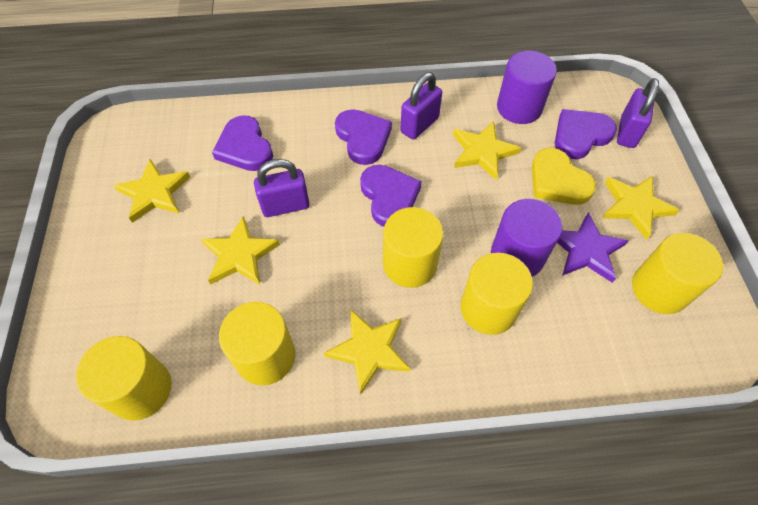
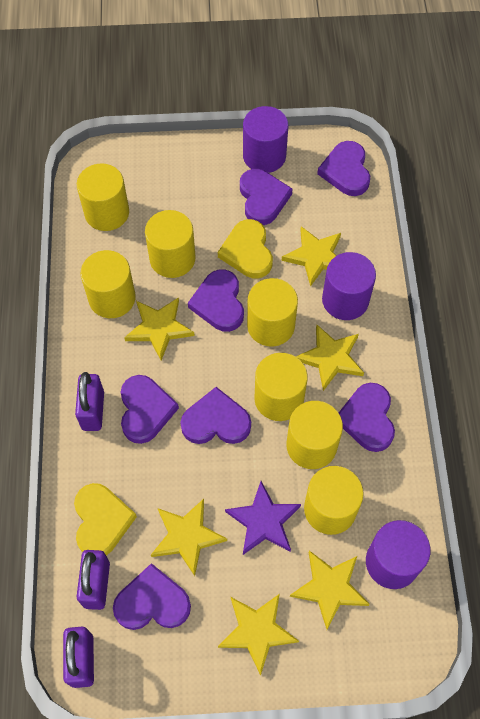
purple cylinder: [491,199,562,277] [497,50,557,124] = 2 -> [243,106,288,173] [322,252,376,320] [366,520,430,589] = 3
purple heart: [212,115,273,171] [335,109,392,165] [360,165,421,227] [555,109,617,159] = 4 -> [113,563,191,630] [121,375,179,444] [180,387,251,444] [188,269,244,332] [240,169,293,225] [317,141,370,196] [339,383,395,452] = 7
yellow cylinder: [76,336,171,421] [219,302,295,385] [383,207,444,288] [461,253,533,335] [632,233,723,314] = 5 -> [77,163,129,231] [80,250,136,318] [145,210,196,278] [247,278,298,347] [254,353,308,421] [286,401,343,469] [304,466,364,535] = 7
yellow heart: [532,148,596,205] = 1 -> [74,483,137,556] [218,219,273,278] = 2
yellow star: [114,159,190,223] [201,216,280,285] [324,310,410,395] [453,121,521,180] [602,176,680,240] = 5 -> [124,297,195,361] [151,499,227,576] [218,594,299,676] [282,226,341,287] [290,551,370,630] [296,325,364,391] = 6

